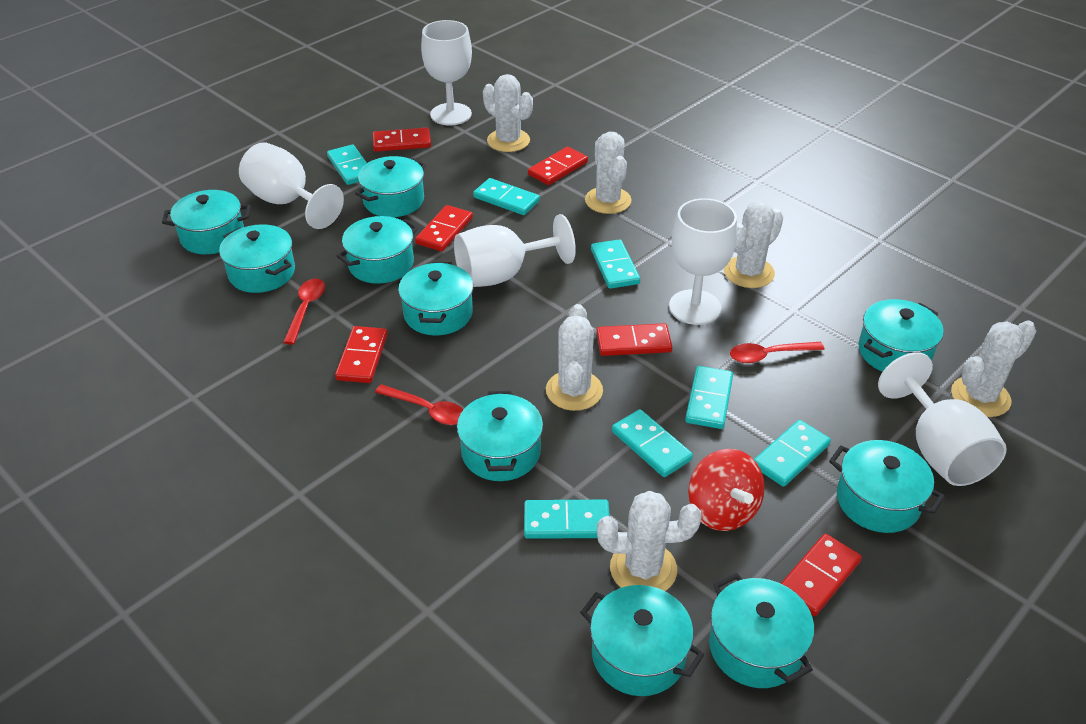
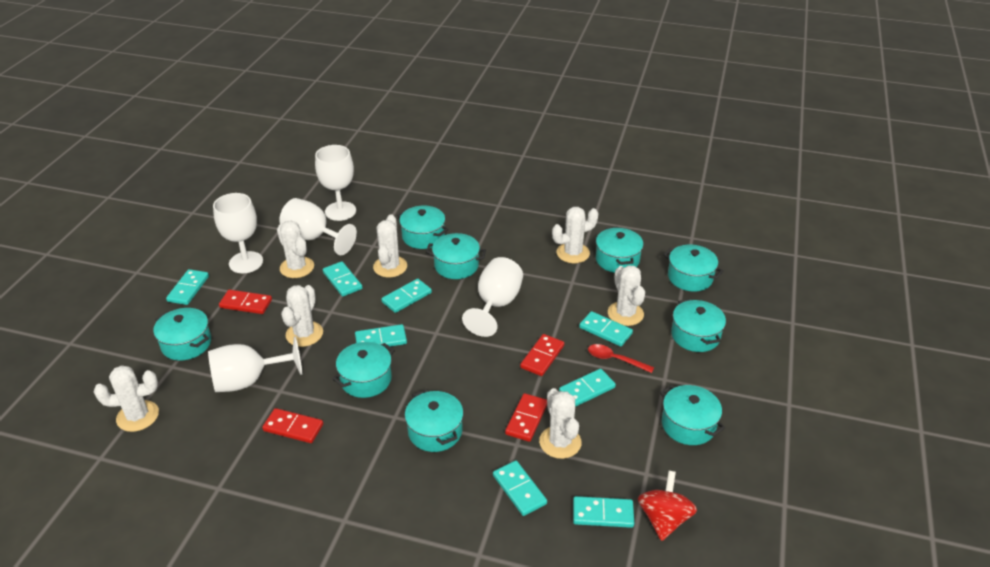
red domino: [335,326,388,383] [373,128,431,152] [415,205,473,251] [528,147,588,185] [596,323,672,356] [781,534,862,616] = 6 -> [219,290,272,314] [262,408,323,443] [505,393,547,442] [520,334,564,376] = 4
red spoon: [283,279,325,345] [375,384,464,425] [730,342,825,363] = 3 -> [588,344,654,373] = 1
turquoise domino: [327,145,367,185] [473,178,540,215] [524,500,610,539] [591,239,640,289] [612,409,693,477] [685,366,733,429] [754,420,831,487] = 7 -> [166,269,209,305] [323,261,362,297] [355,324,407,347] [381,279,432,313] [493,460,547,516] [559,369,616,407] [573,496,634,528] [579,311,633,347] = 8
turquoise pot: [162,190,251,254] [219,224,295,293] [337,216,419,284] [355,156,426,217] [398,262,473,336] [457,391,543,481] [580,585,704,696] [709,573,814,688] [829,440,945,533] [858,299,944,372] = 10 -> [153,308,211,360] [332,342,395,398] [397,206,449,249] [405,389,464,452] [426,233,486,279] [596,227,643,273] [660,385,725,445] [663,245,723,291] [671,298,726,352] = 9
white cactus: [483,74,533,152] [546,304,603,411] [585,132,632,214] [597,491,702,591] [724,201,783,288] [951,320,1036,417] = 6 -> [94,365,159,432] [277,220,314,278] [281,285,323,347] [373,214,407,277] [539,388,581,459] [552,207,599,263] [608,265,645,326] = 7

